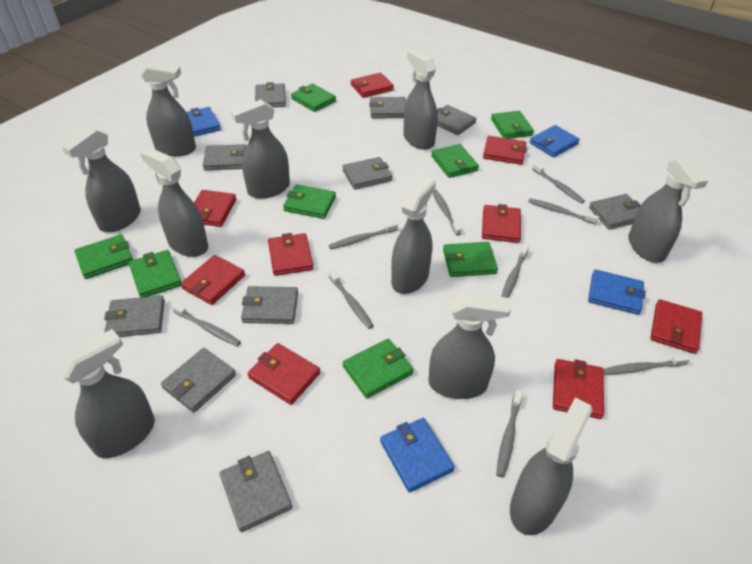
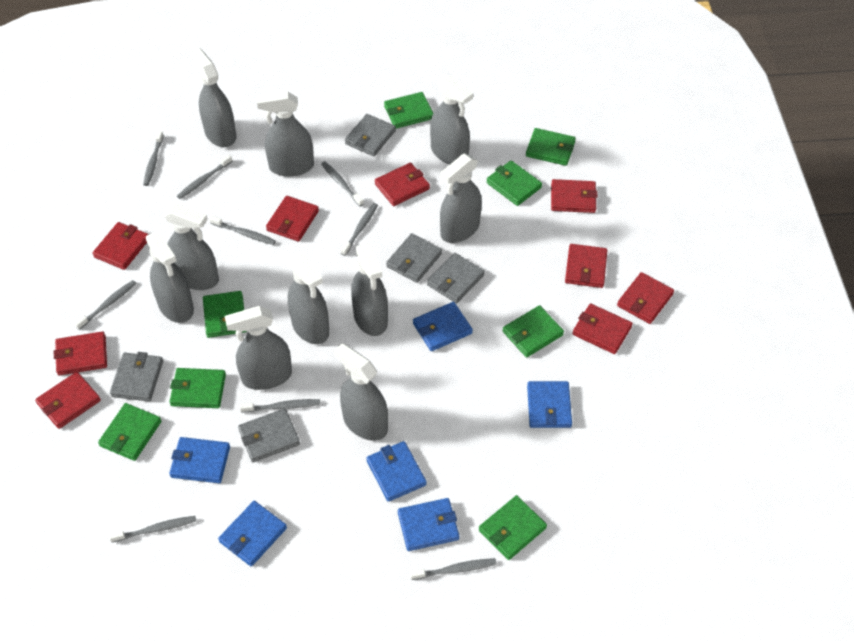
blue wallet: [186,107,221,137] [380,418,455,493] [530,125,580,157] [588,269,646,315] = 4 -> [169,437,230,483] [218,501,287,566] [366,441,426,502] [398,498,459,551] [413,302,473,351] [527,381,572,428] = 6
grey wallet: [104,295,165,337] [161,348,236,413] [203,144,246,170] [219,451,292,532] [241,286,298,324] [255,82,286,107] [343,157,393,190] [369,97,406,118] [437,105,476,135] [589,194,641,230] = 10 -> [110,352,163,401] [238,408,300,462] [345,114,396,156] [386,233,442,283] [427,253,485,303] = 5

